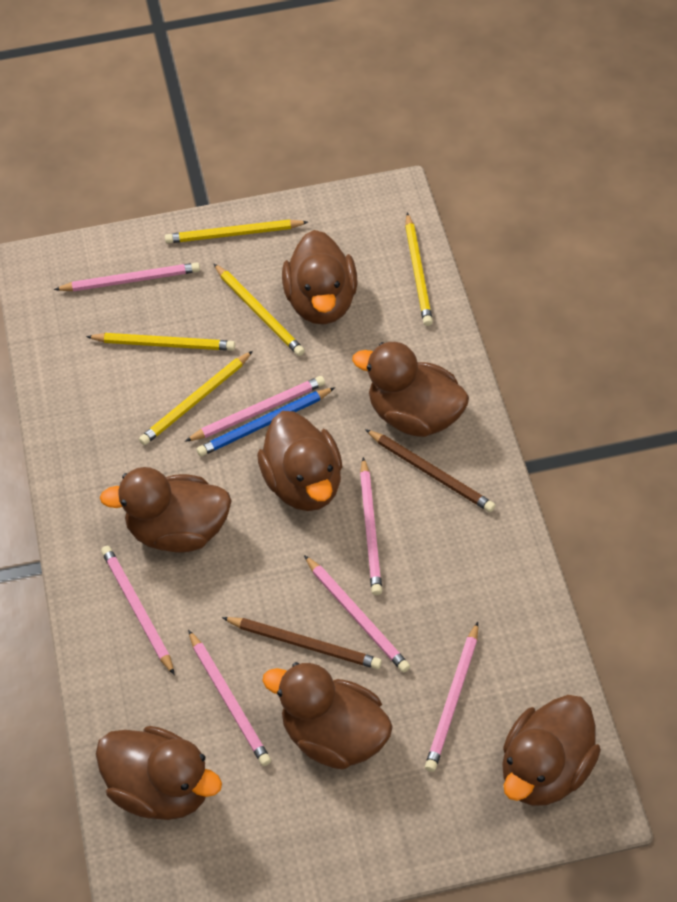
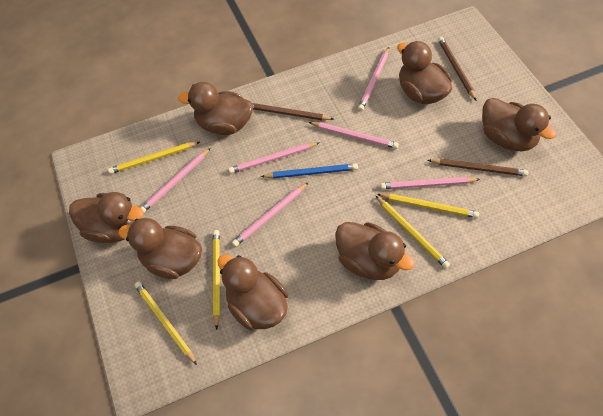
brown pencil: [222,617,382,669] [365,429,495,512] = 2 -> [252,103,333,120] [428,159,528,176] [438,37,476,100] = 3
pink pencil: [54,262,200,292] [101,546,175,675] [185,376,325,442] [188,630,271,766] [304,555,410,673] [360,457,382,595] [425,622,478,772] = 7 -> [140,148,210,213] [228,142,319,174] [232,183,308,247] [309,122,399,149] [358,47,389,111] [380,177,480,190] = 6

